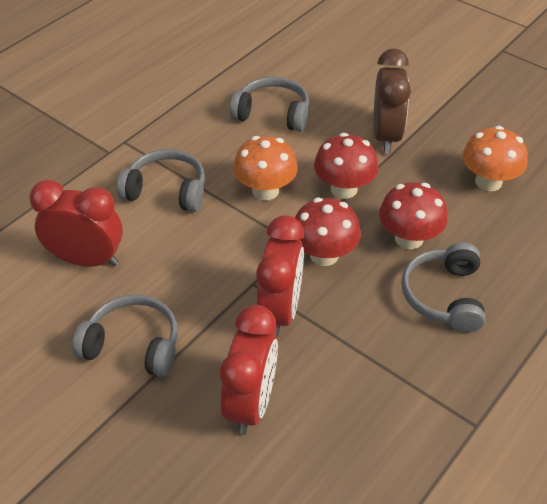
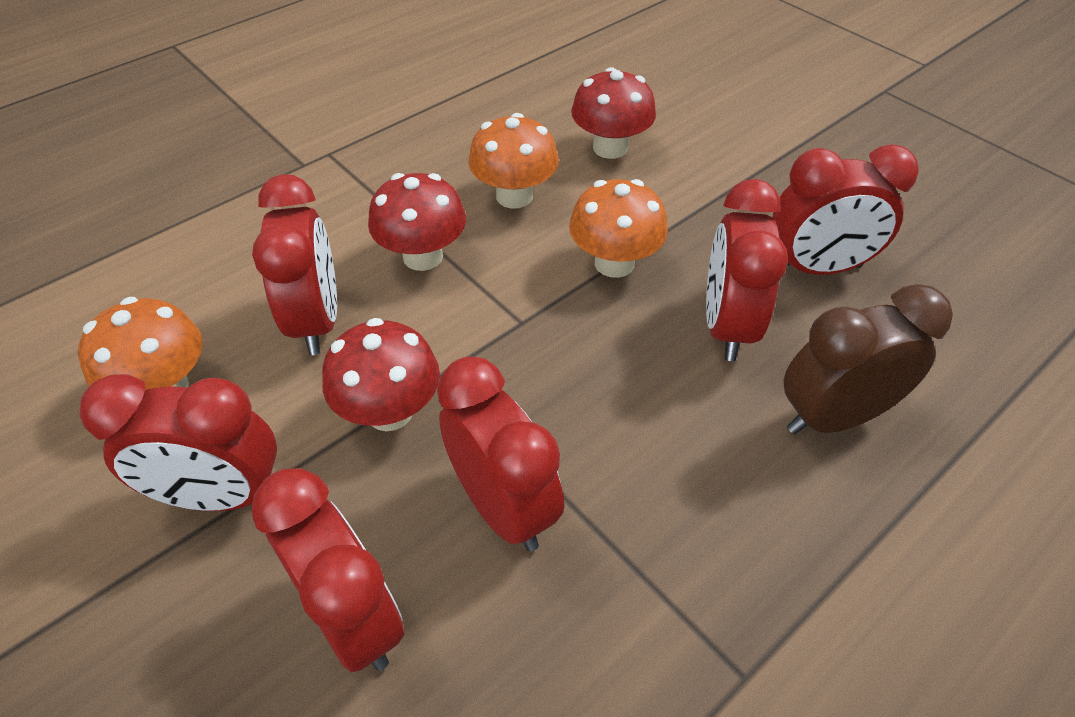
grey headphones: [72,294,178,377] [117,149,205,212] [230,77,309,132] [401,242,486,333] = 4 -> none = 0
orange mushroom: [233,136,298,200] [463,126,528,191] = 2 -> [78,297,202,390] [468,113,559,209] [569,179,668,278] = 3
red clock: [29,180,123,267] [220,305,278,435] [256,215,304,337] = 3 -> [79,374,277,511] [252,174,337,355] [252,468,404,673] [437,356,564,551] [706,179,788,361] [772,144,919,275] = 6

